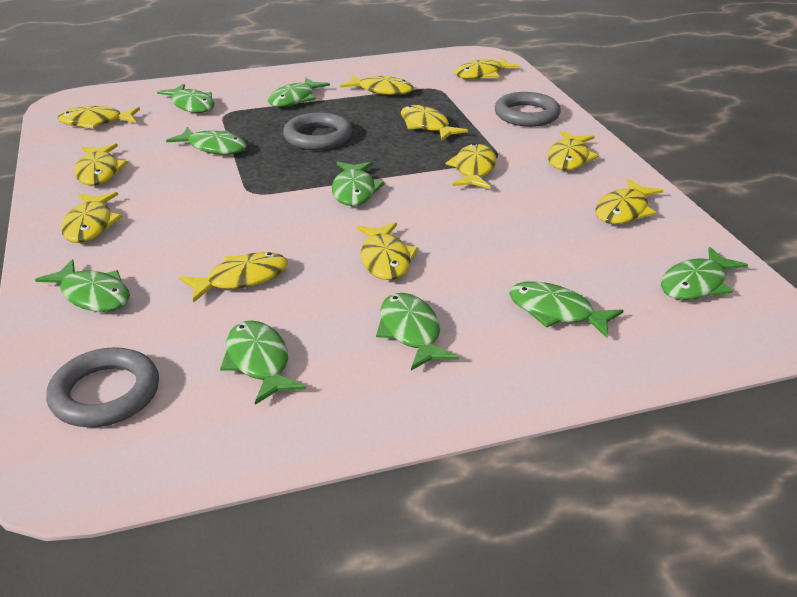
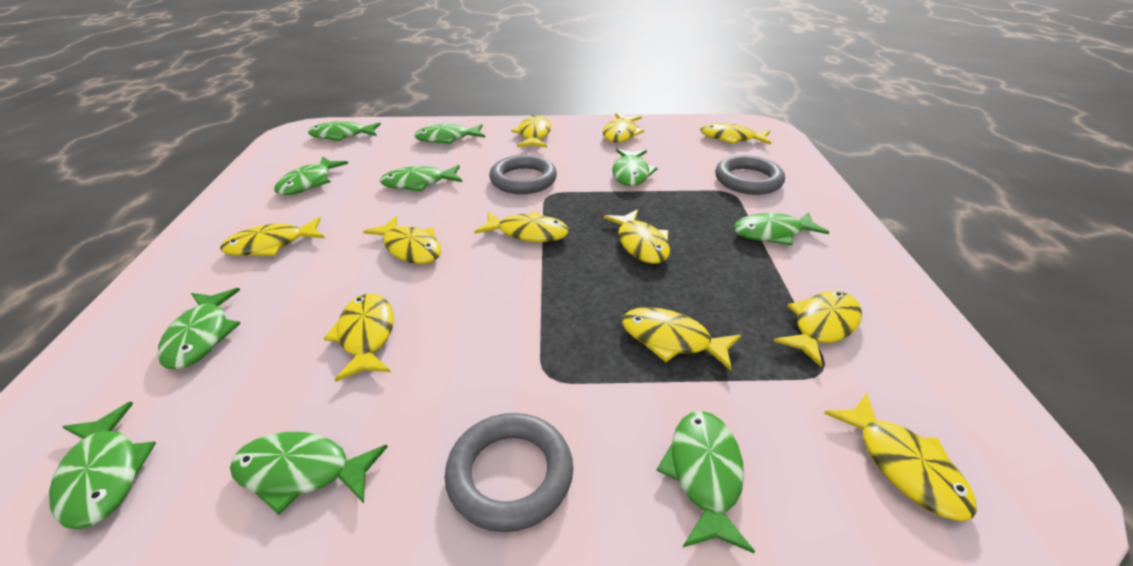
green fish: [35,259,130,312] [157,84,214,113] [166,127,247,155] [220,321,306,405] [268,78,330,107] [332,162,385,206] [376,293,459,370] [509,282,624,338] [661,247,748,300] = 9 -> [49,402,156,529] [158,288,241,370] [230,432,388,515] [274,156,348,195] [308,121,381,141] [380,165,462,192] [414,124,485,144] [612,149,657,186] [657,411,755,553] [733,212,829,246] = 10

